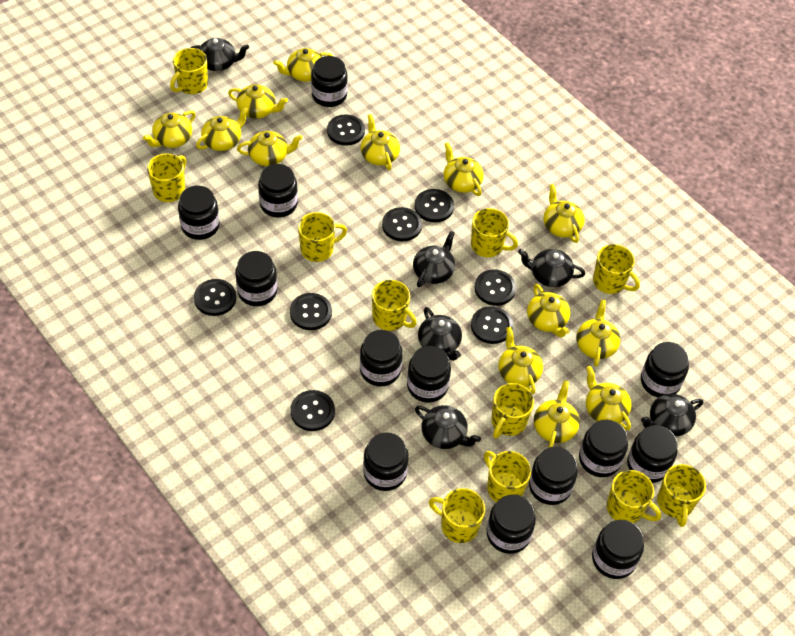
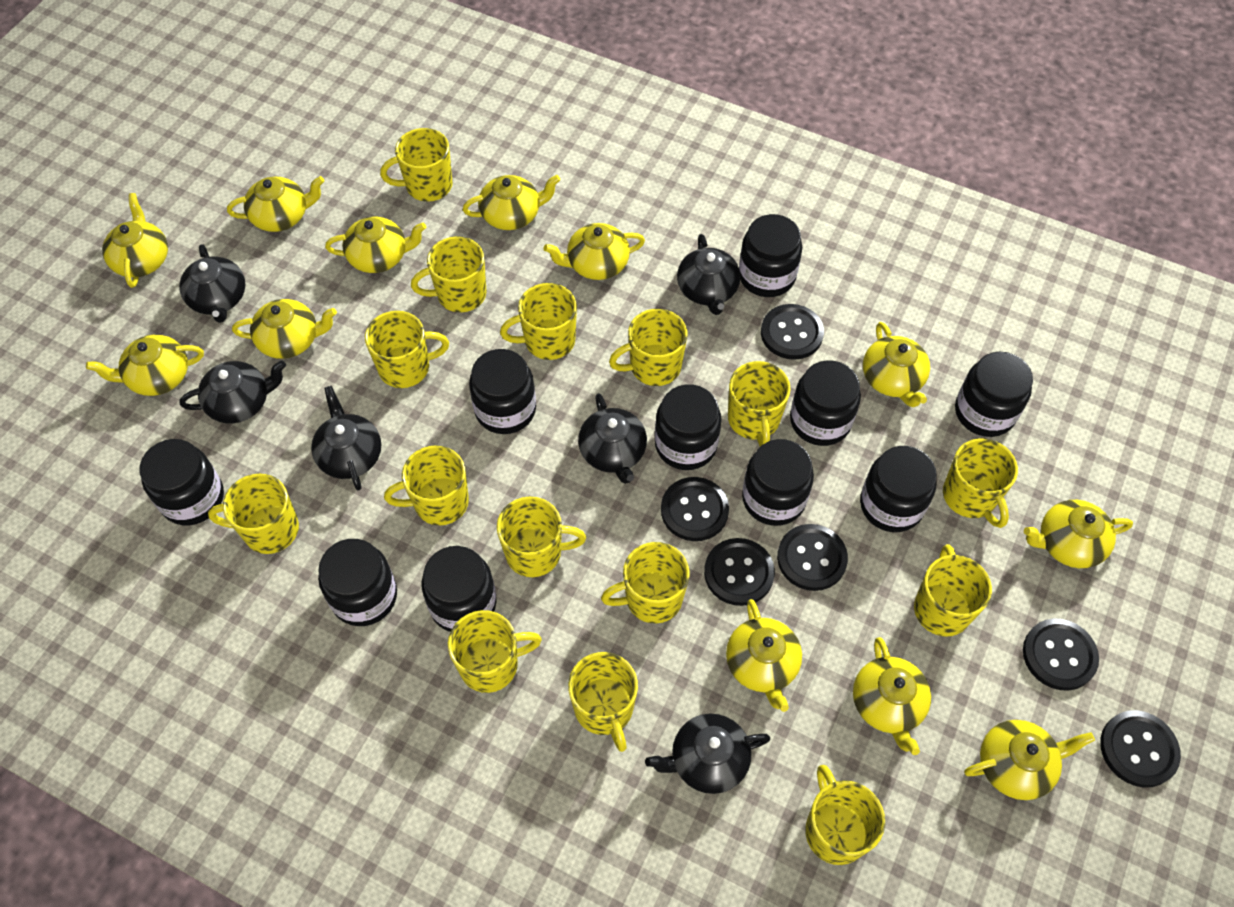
black button: [194,279,236,316] [290,293,332,330] [290,390,335,431] [327,115,365,146] [382,207,422,241] [415,189,454,222] [471,306,513,344] [475,269,516,306] = 8 -> [661,477,729,541] [704,538,775,606] [761,304,824,360] [777,524,848,591] [1023,618,1099,691] [1100,710,1181,787] = 6
black jar: [178,186,220,240] [235,251,277,306] [258,164,298,217] [311,56,348,107] [360,330,403,386] [363,432,409,491] [407,346,451,403] [487,494,536,554] [529,447,578,505] [579,420,628,477] [592,520,644,579] [627,425,678,483] [641,342,689,397] = 13 -> [140,439,224,525] [318,539,397,626] [422,546,497,632] [469,349,536,434] [655,384,722,470] [739,214,802,297] [742,439,814,526] [790,360,861,446] [860,446,937,532] [955,352,1033,437] = 10
yellow mug: [147,154,186,202] [170,48,208,94] [298,212,347,262] [372,280,417,331] [429,488,485,543] [471,208,518,257] [484,451,531,502] [492,383,534,438] [593,244,640,294] [607,470,661,523] [657,464,706,527] = 11 -> [208,474,299,554] [365,311,449,388] [380,128,453,202] [384,445,469,526] [411,236,487,312] [448,610,542,693] [497,497,586,577] [500,283,577,360] [568,652,638,752] [601,542,690,624] [609,309,687,386] [728,361,791,447] [805,765,885,865] [914,544,992,637] [943,438,1018,528] = 15
yellow teapot: [143,110,196,148] [196,107,249,151] [228,84,288,119] [237,131,303,166] [273,48,333,82] [360,114,400,170] [444,142,484,196] [498,327,543,395] [527,284,570,337] [534,380,580,448] [543,184,585,243] [576,300,620,367] [586,366,632,430] = 13 -> [86,335,204,396] [102,193,168,288] [227,176,324,232] [232,299,337,359] [325,217,426,273] [463,175,560,230] [544,223,645,280] [726,599,802,712] [853,637,931,755] [863,322,930,407] [964,720,1095,800] [1024,500,1133,568] = 12

